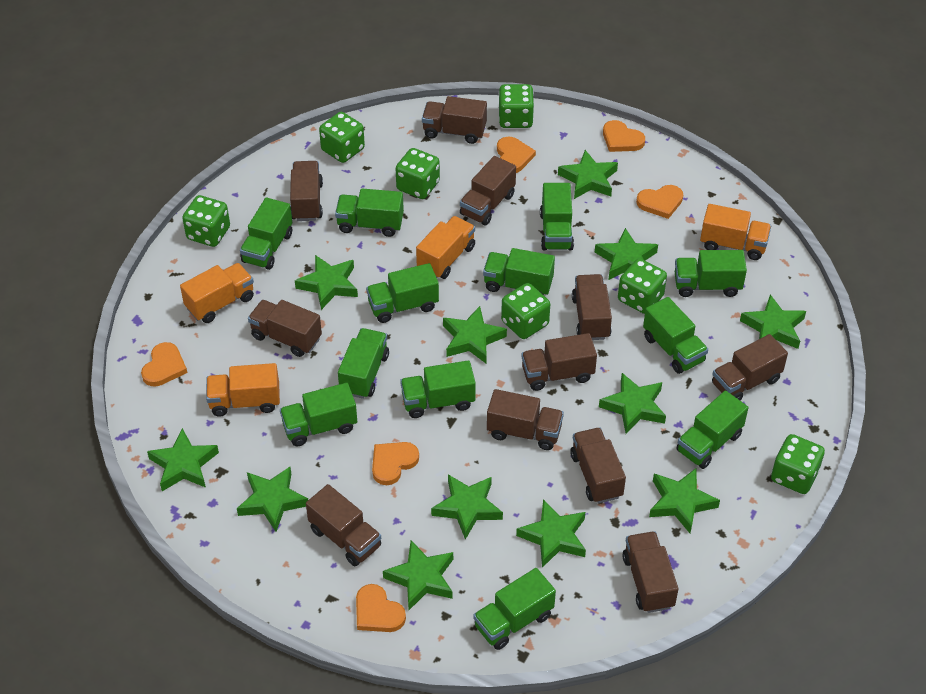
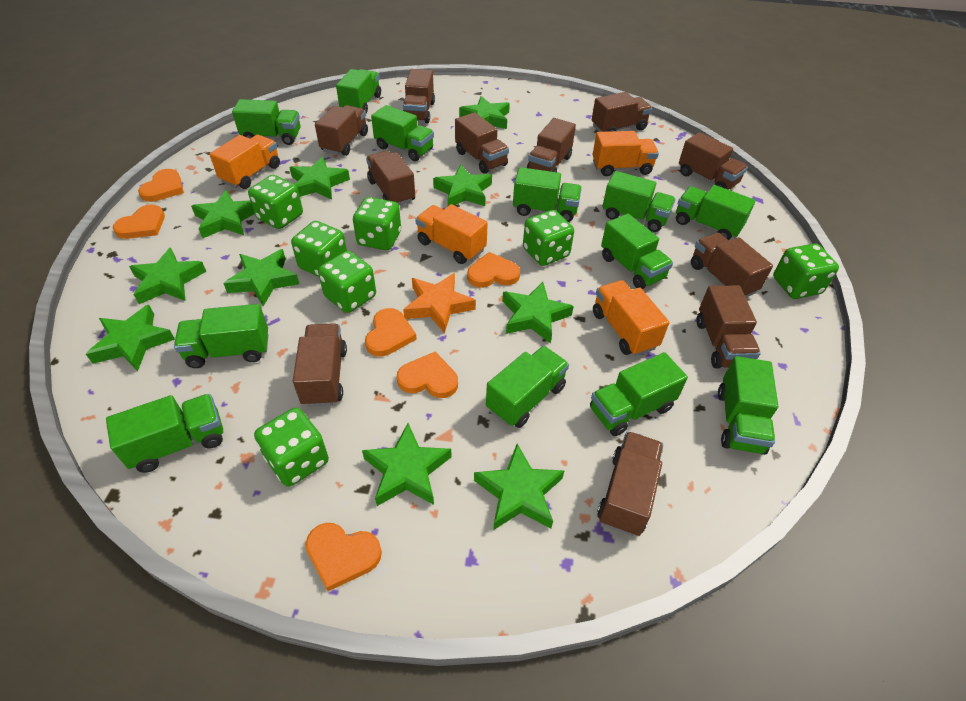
green star: [147,428,219,491] [237,467,308,532] [295,255,358,310] [383,540,453,610] [431,474,503,540] [443,306,507,363] [516,499,586,568] [558,150,618,199] [595,228,658,280] [599,373,666,434] [649,468,720,533] [740,294,806,349] = 12 -> [86,305,175,371] [129,247,206,304] [191,190,254,238] [223,249,299,306] [289,157,350,200] [362,423,451,506] [433,165,492,206] [459,96,510,129] [474,444,565,530] [502,282,574,343] = 10
orange star: none = 0 -> [403,273,476,334] = 1

